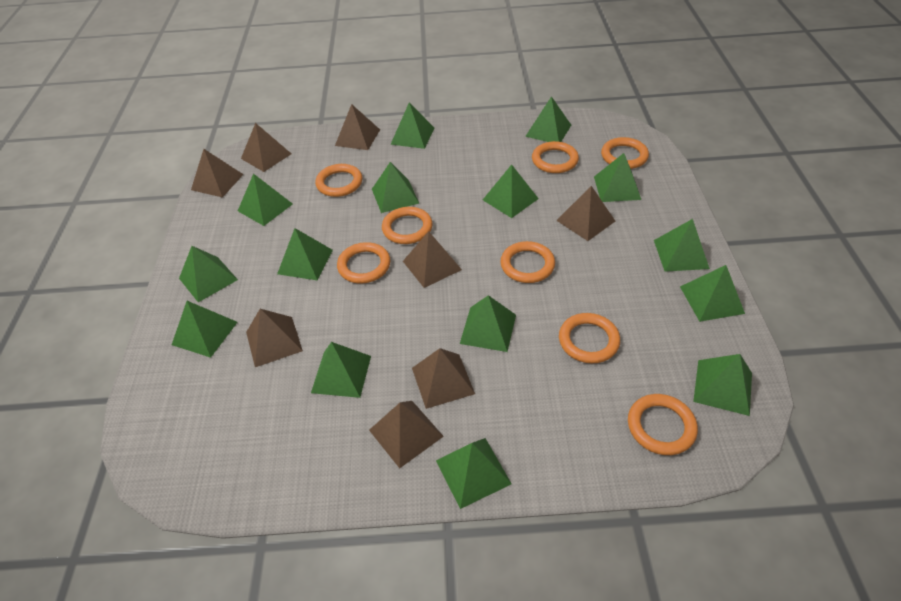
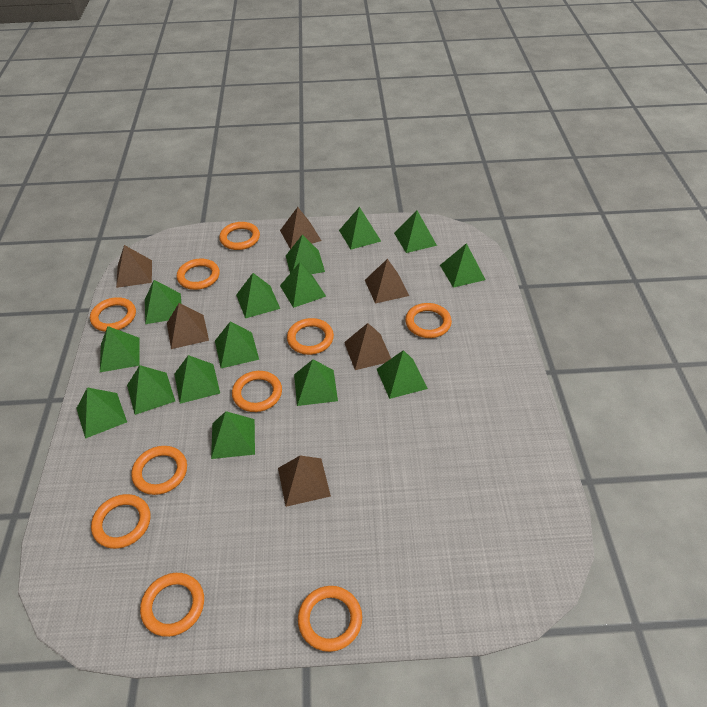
brown pyramid: [191,149,244,198] [241,123,291,172] [246,309,303,367] [335,104,380,150] [369,401,444,468] [403,231,462,288] [412,348,475,409] [556,186,615,241] = 8 -> [116,245,152,288] [167,303,209,349] [278,456,331,507] [280,207,321,249] [344,323,391,370] [365,259,409,303] = 6
orange ring: [315,164,362,197] [337,242,390,283] [382,207,433,244] [500,241,555,283] [532,141,579,173] [559,313,620,363] [601,137,649,169] [628,394,698,455] = 8 -> [90,297,136,332] [91,494,150,549] [131,446,187,495] [140,573,204,637] [177,258,220,290] [219,222,260,250] [232,371,282,412] [287,318,334,355] [298,586,362,652] [405,303,452,338] = 10

